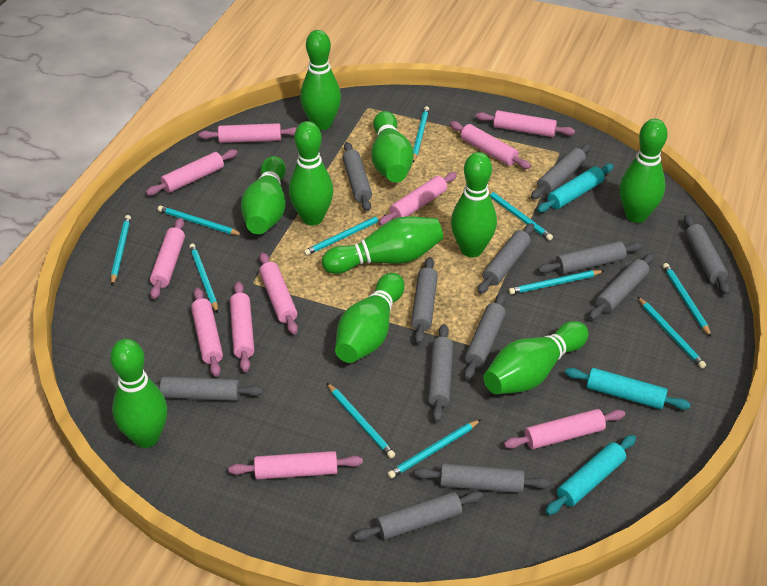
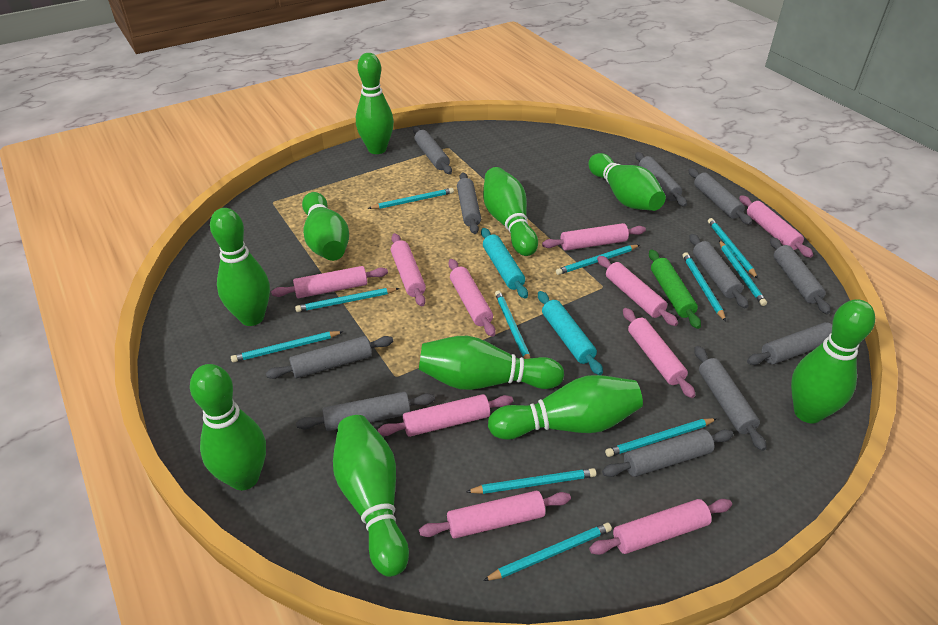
green rolling pin: none = 0 -> [649,250,701,329] = 1
grey rolling pin: [154,376,263,401] [342,142,372,211] [353,491,483,541] [411,257,438,344] [415,463,550,493] [428,324,453,422] [464,293,506,380] [478,223,534,294] [531,144,591,199] [538,241,643,274] [589,253,655,320] [684,215,730,295] = 12 -> [266,336,393,379] [296,392,435,431] [413,127,452,174] [457,172,481,234] [602,429,734,477] [635,152,687,207] [688,168,752,225] [689,234,748,308] [694,346,767,451] [747,322,832,365] [770,237,831,314] = 11
pink rolling pin: [146,149,238,195] [150,218,185,299] [191,288,223,377] [199,123,297,143] [228,451,363,480] [230,281,254,372] [259,252,298,334] [379,172,457,225] [450,121,531,169] [476,110,575,137] [504,409,625,449] = 11 -> [271,266,388,298] [378,394,513,437] [391,233,426,306] [419,491,571,539] [448,259,496,337] [542,223,646,251] [589,499,732,555] [597,256,678,326] [623,308,695,398] [739,195,813,258] = 10
turquoise rolling pin: [537,164,614,212] [545,435,636,515] [565,368,690,410] = 3 -> [481,228,528,299] [538,291,603,375] = 2

